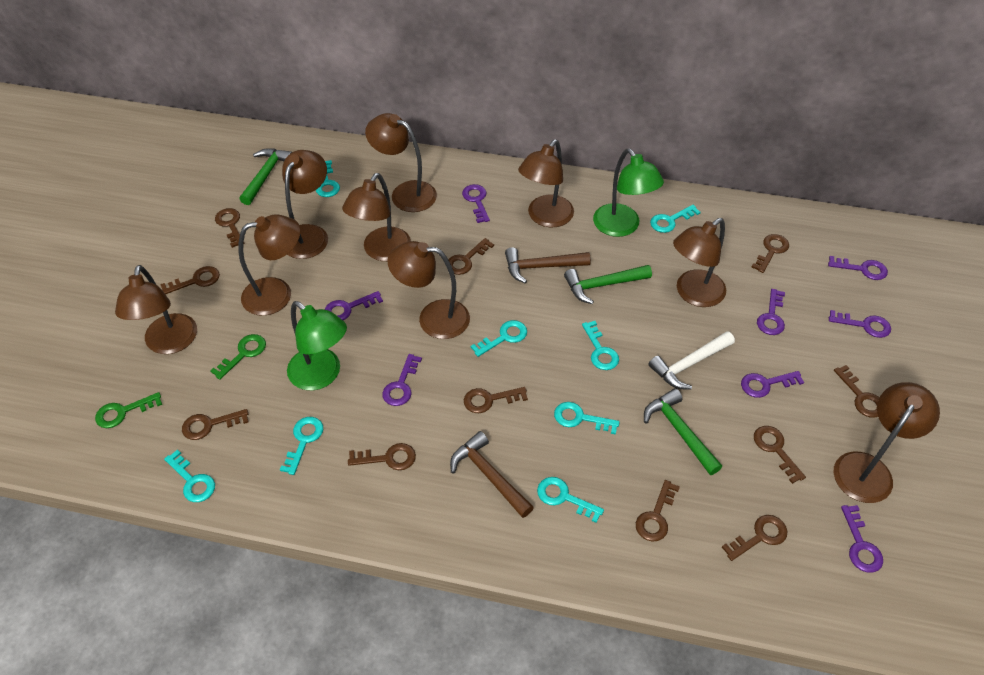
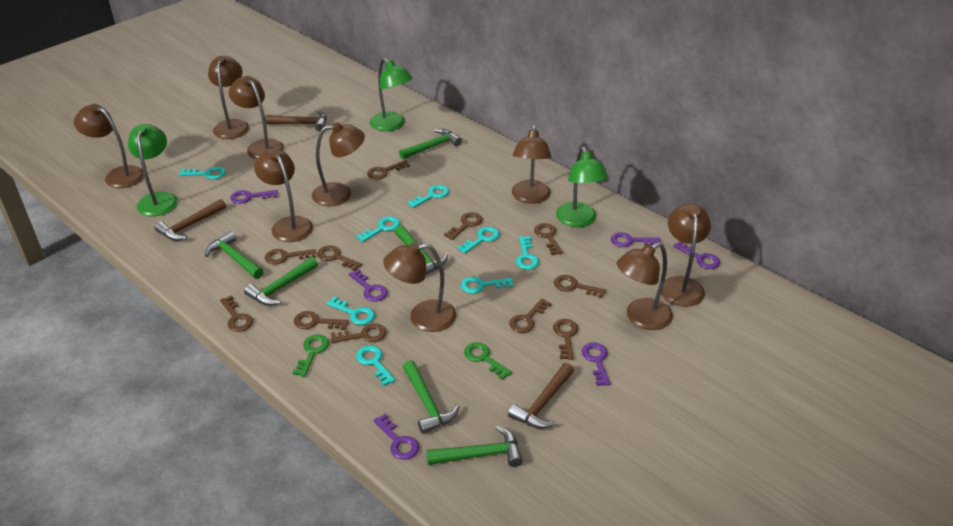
brown hammer: [450,431,534,518] [505,247,591,284] = 2 -> [154,199,226,241] [265,110,327,132] [508,363,574,429] = 3
green hammer: [240,148,292,205] [564,265,652,304] [644,388,722,475] = 3 -> [205,231,264,279] [244,257,318,306] [395,225,448,275] [399,129,462,159] [403,360,460,434] [426,426,523,467] = 6
green lamp: [287,301,347,390] [593,149,664,237] = 2 -> [128,124,178,216] [370,58,413,131] [556,147,608,227] = 3
purple key: [325,291,383,320] [382,354,422,406] [462,184,490,223] [741,371,804,398] [757,289,785,335] [828,256,888,280] [829,310,891,338] [841,505,883,573] = 8 -> [230,190,278,204] [349,269,388,302] [373,413,419,460] [582,343,611,386] [611,232,661,247] [673,241,720,269] = 6
white hammer: [648,331,735,390] = 1 -> none = 0

